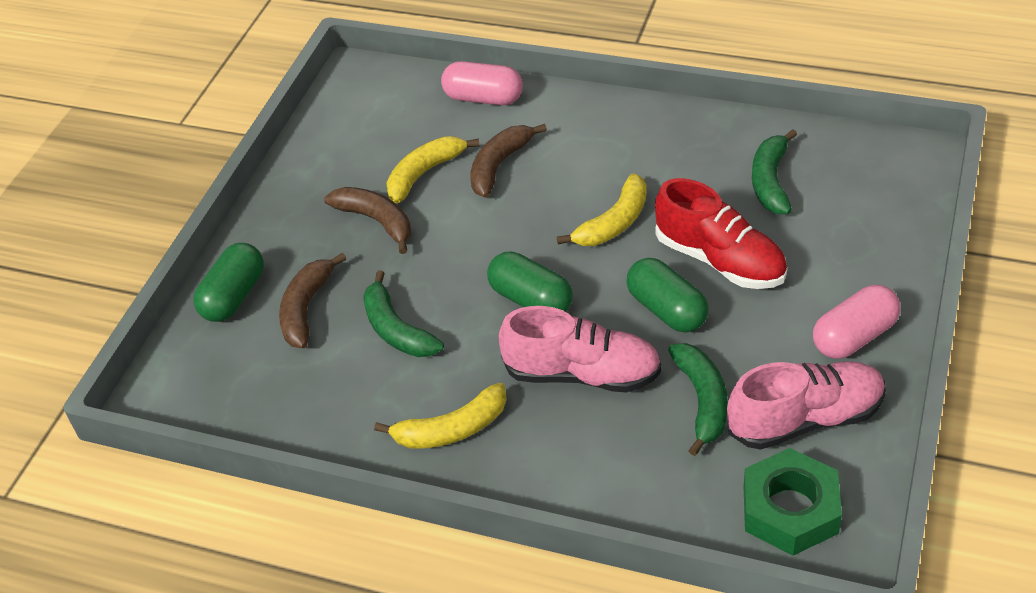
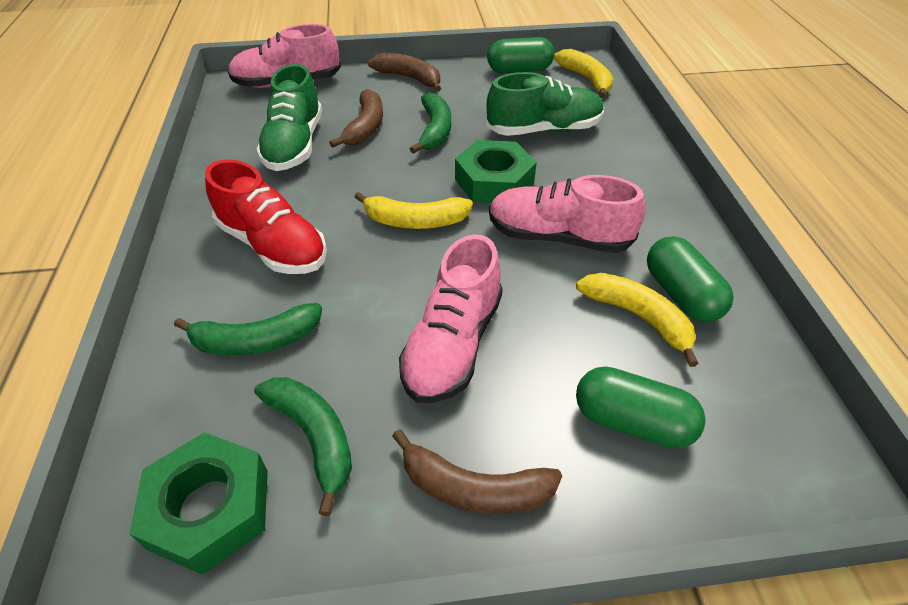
green nut: [744,448,842,556] = 1 -> [130,432,268,575] [455,140,537,203] = 2
green shoe: none = 0 -> [257,64,322,171] [486,72,604,136] = 2
pink capsule: [441,61,523,105] [813,285,900,359] = 2 -> none = 0
pink shoe: [499,306,662,392] [727,361,886,449] = 2 -> [228,24,341,88] [399,234,503,403] [489,175,645,253] = 3

